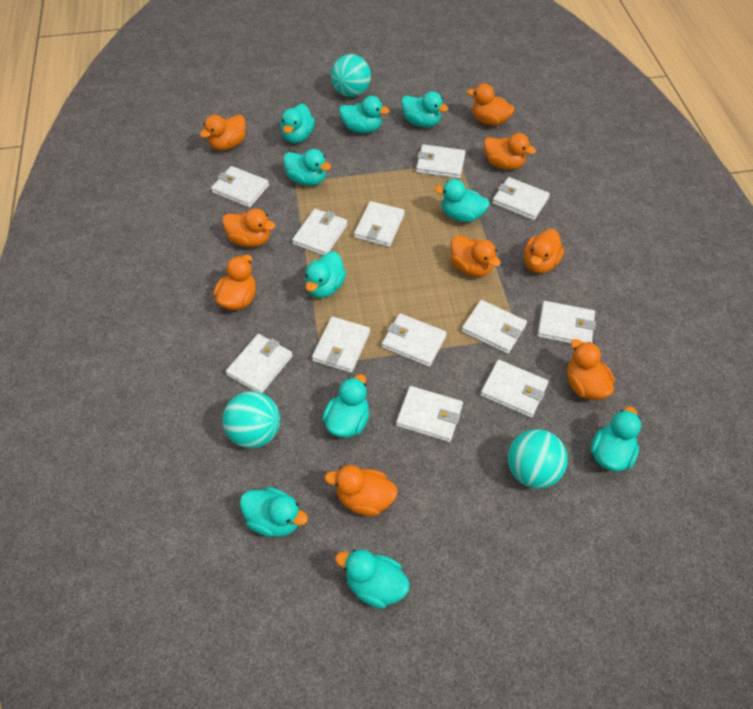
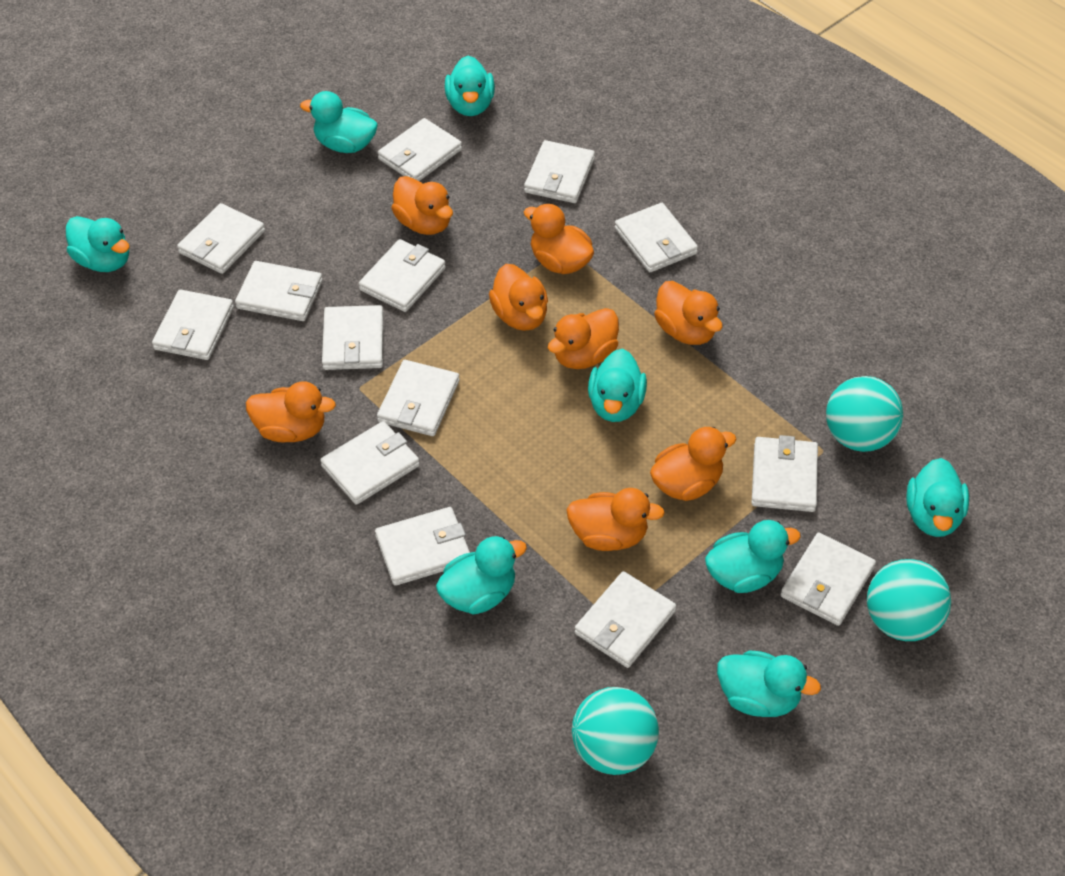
orange duck: [200,115,246,150] [213,255,256,310] [222,209,276,247] [324,465,398,516] [450,235,501,277] [467,83,515,126] [484,133,536,170] [524,229,564,274] [567,339,615,400] = 9 -> [246,381,336,443] [391,176,453,235] [489,264,548,331] [524,204,594,274] [548,308,619,369] [566,488,665,551] [650,427,736,501] [654,281,723,345] = 8
turquoise duck: [240,487,308,537] [280,104,315,143] [283,149,331,186] [305,251,346,298] [322,374,369,437] [335,549,410,609] [339,96,389,133] [401,91,448,127] [434,179,490,222] [590,406,641,472] = 10 -> [66,216,130,272] [300,91,378,153] [436,536,527,615] [445,56,495,116] [588,349,647,422] [705,520,801,593] [717,650,821,717] [906,458,969,537] = 8
white wallet: [211,166,269,208] [226,334,293,393] [292,209,348,256] [312,317,370,373] [354,201,405,247] [382,313,447,367] [396,386,463,442] [416,144,465,179] [461,300,527,354] [480,360,549,418] [492,177,550,220] [537,301,596,344] = 12 -> [152,289,234,360] [177,203,265,274] [235,261,323,321] [320,421,420,505] [322,305,384,370] [359,239,446,312] [375,507,470,586] [377,360,460,436] [378,118,462,181] [524,140,595,203] [575,571,676,668] [615,203,698,272] [752,435,818,512] [780,532,876,626] = 14

